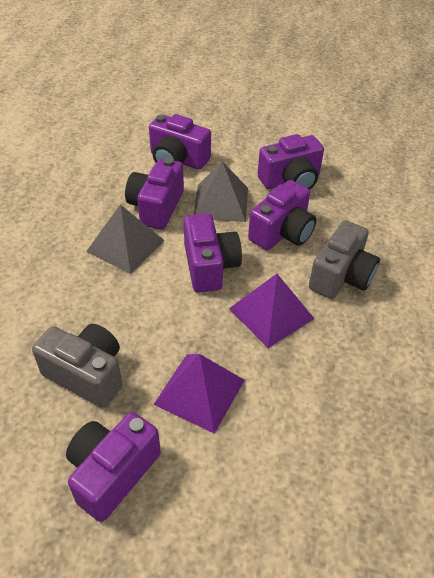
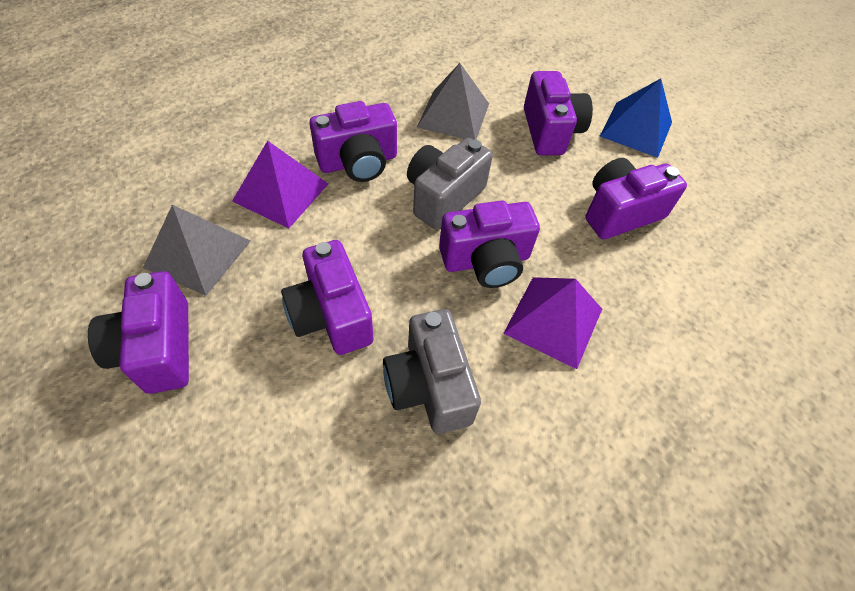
blue pyramid: none = 0 -> [600,78,672,158] = 1

